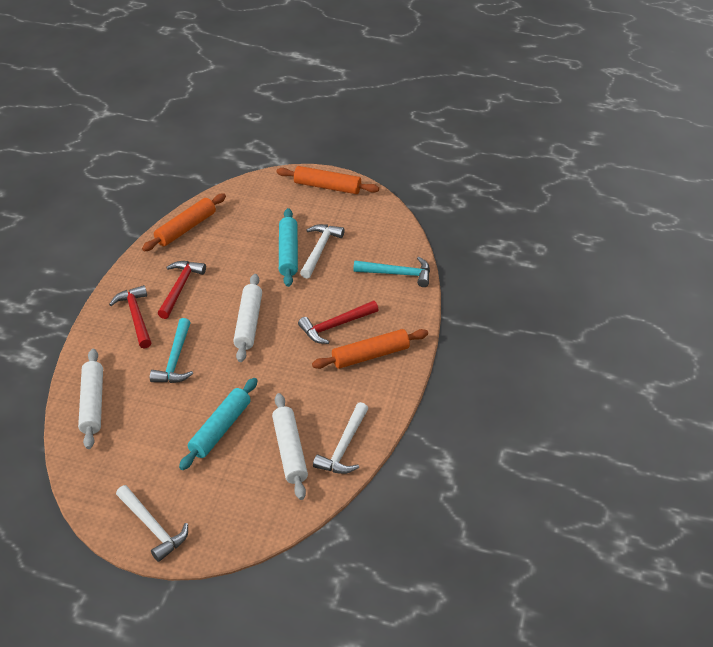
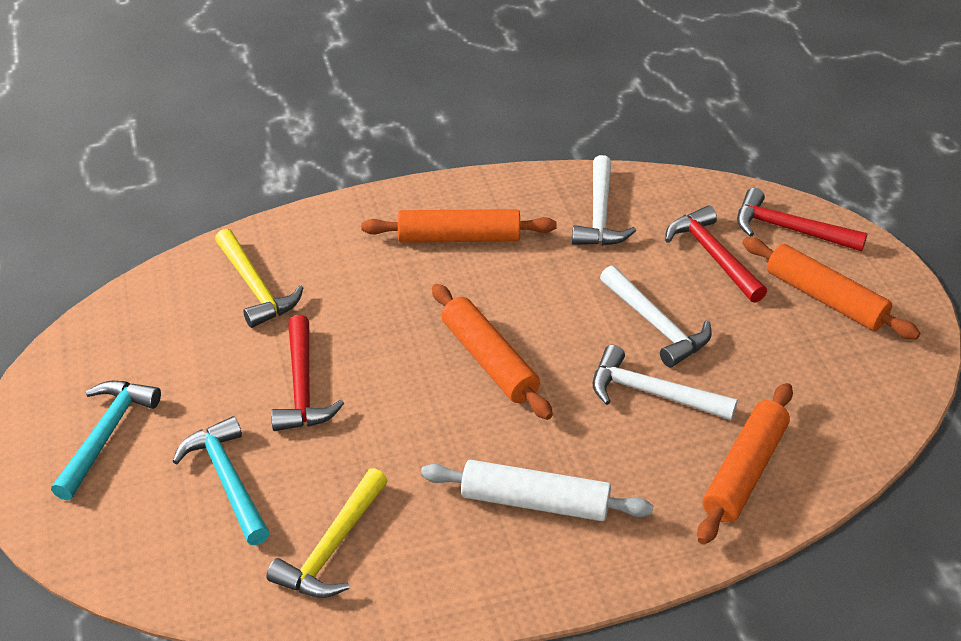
orange rolling pin: [142,193,226,251] [276,166,379,194] [312,329,428,369] = 3 -> [361,209,557,243] [432,284,553,420] [697,383,793,545] [742,237,921,340] = 4
turquoise rolling pin: [179,378,257,470] [279,208,298,287] = 2 -> none = 0
white rolling pin: [78,349,103,449] [233,274,262,362] [272,393,308,500] = 3 -> [421,460,653,521] = 1
yellow hammer: none = 0 -> [215,229,303,328] [267,468,388,598] = 2

